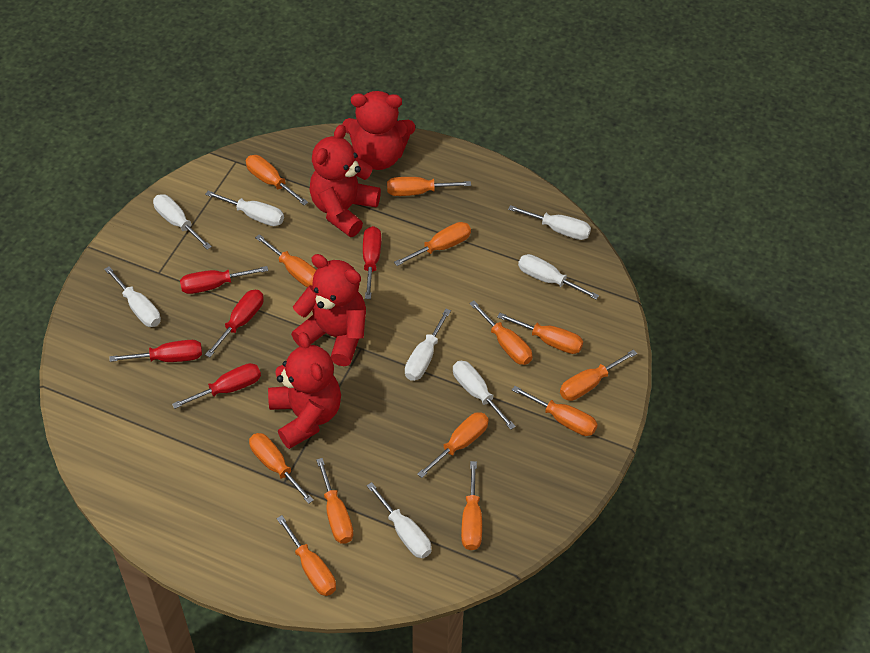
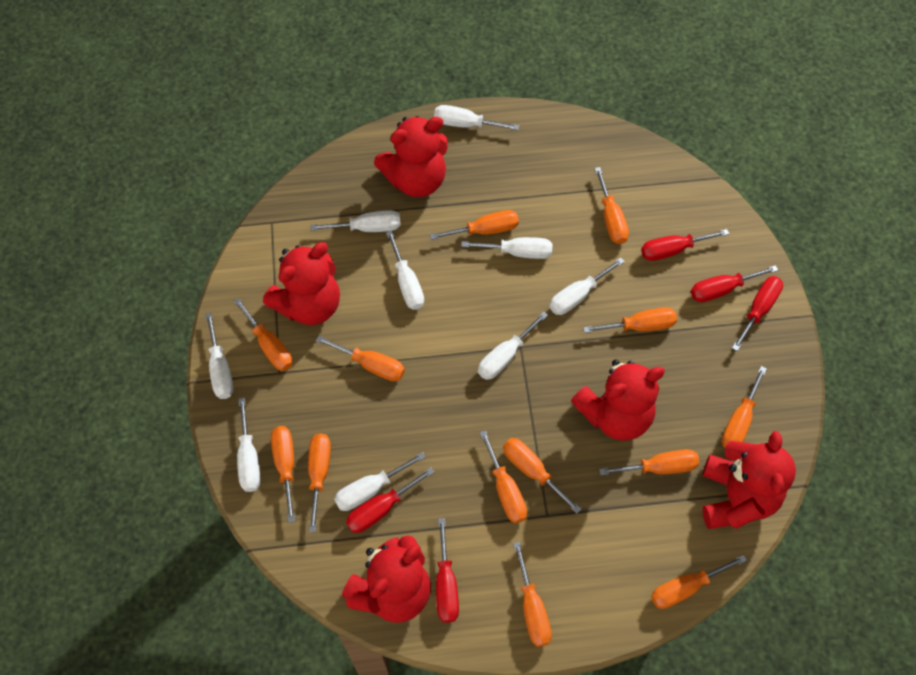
red teddy bear: [268,332,341,449] [291,254,366,366] [309,124,381,237] [342,91,415,170] = 4 -> [263,242,340,325] [342,535,431,623] [374,116,448,197] [571,359,665,440] [702,431,796,529] = 5
white screwdriver: [104,266,161,327] [153,194,212,250] [205,191,284,226] [367,482,432,558] [405,309,451,381] [453,361,516,430] [508,205,591,240] [518,254,599,299] = 8 -> [205,312,234,399] [237,397,261,492] [310,210,401,232] [334,452,426,511] [386,230,424,310] [434,105,519,130] [461,237,552,259] [478,311,548,380] [549,257,625,315] = 9

